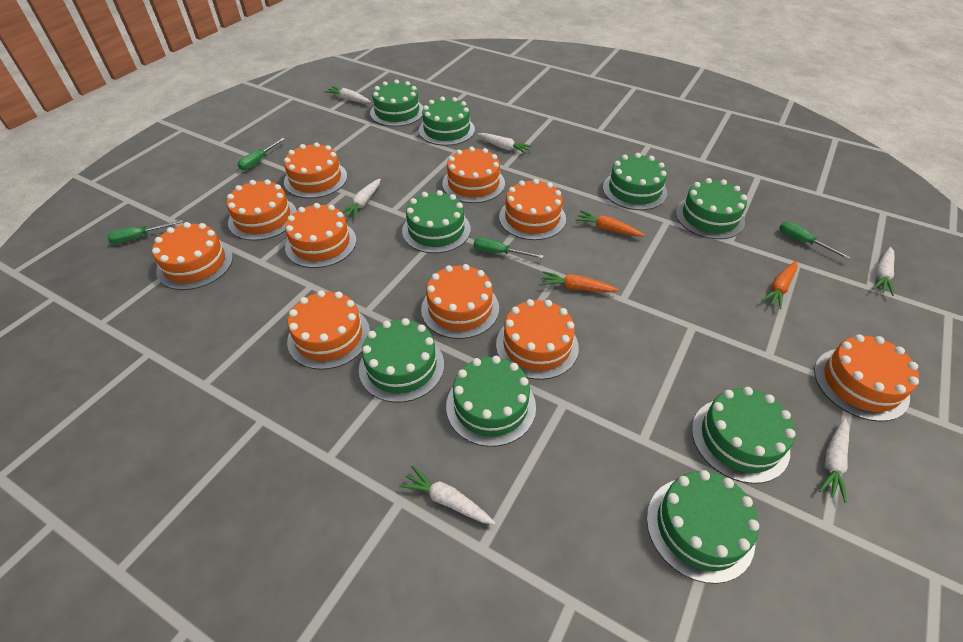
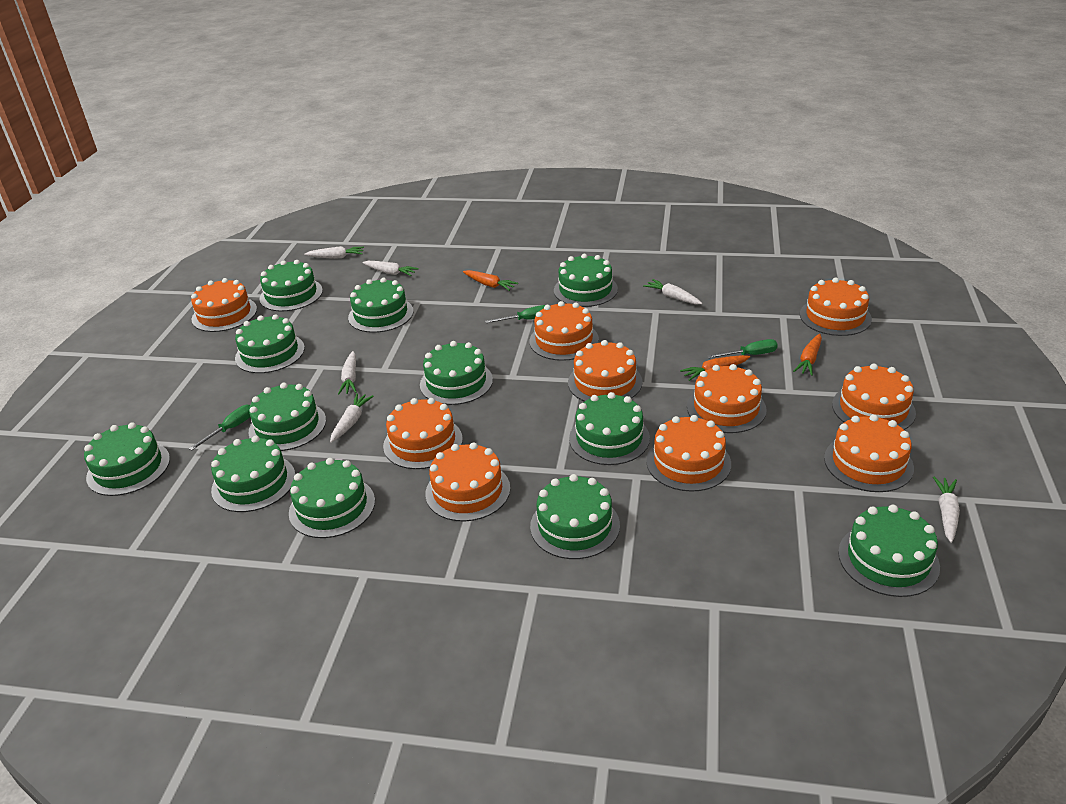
green cake: [359,318,444,403] [370,80,423,127] [402,190,471,253] [419,97,475,146] [446,356,536,447] [603,153,667,210] [647,470,759,584] [676,178,747,239] [692,387,795,484] = 9 -> [84,422,170,496] [211,436,295,512] [235,314,305,373] [249,383,326,451] [259,260,323,311] [289,458,375,538] [348,278,414,333] [420,341,493,405] [530,474,620,559] [554,254,618,307] [569,392,650,465] [838,505,940,597] = 12
green screwdriver: [107,220,183,244] [238,138,285,170] [474,237,544,259] [779,221,851,260] = 4 -> [189,405,250,450] [485,305,545,323] [707,339,778,358] = 3

